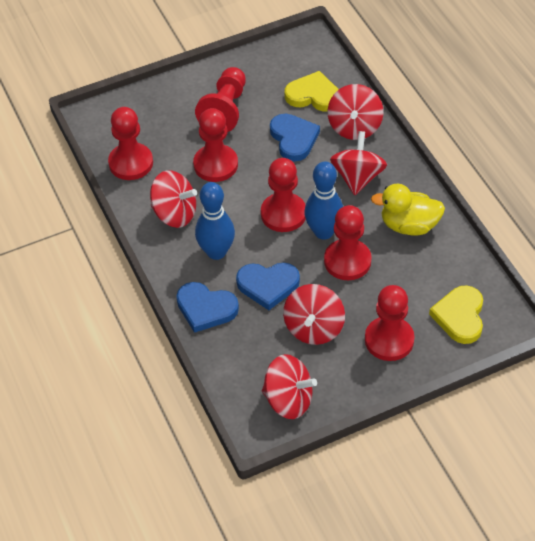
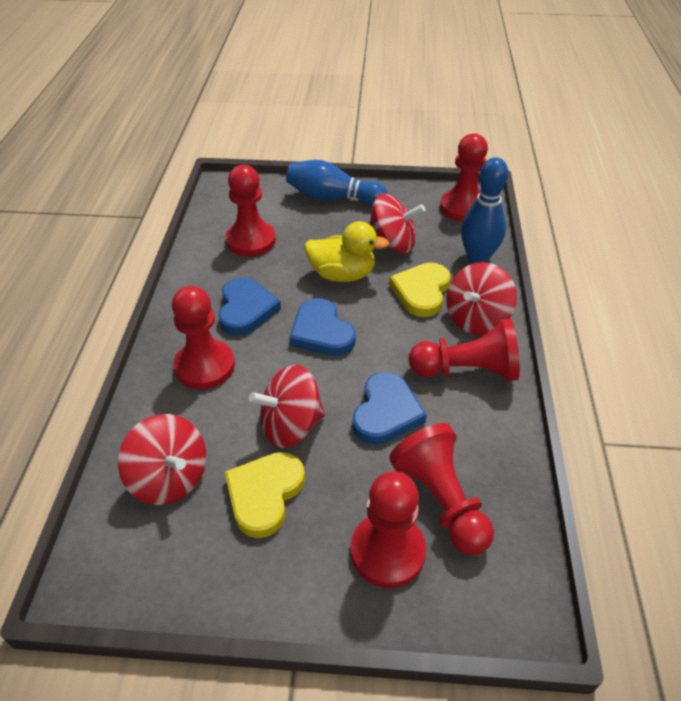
red spinning top: [150,170,197,228] [262,354,317,419] [283,284,345,345] [328,84,383,140] [330,131,387,195] = 5 -> [118,414,206,505] [249,365,325,448] [369,194,425,253] [446,262,517,335] = 4

